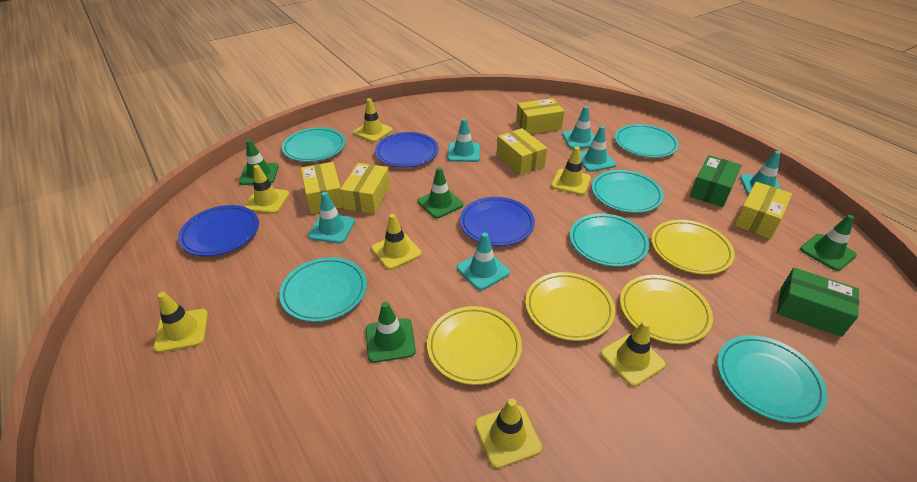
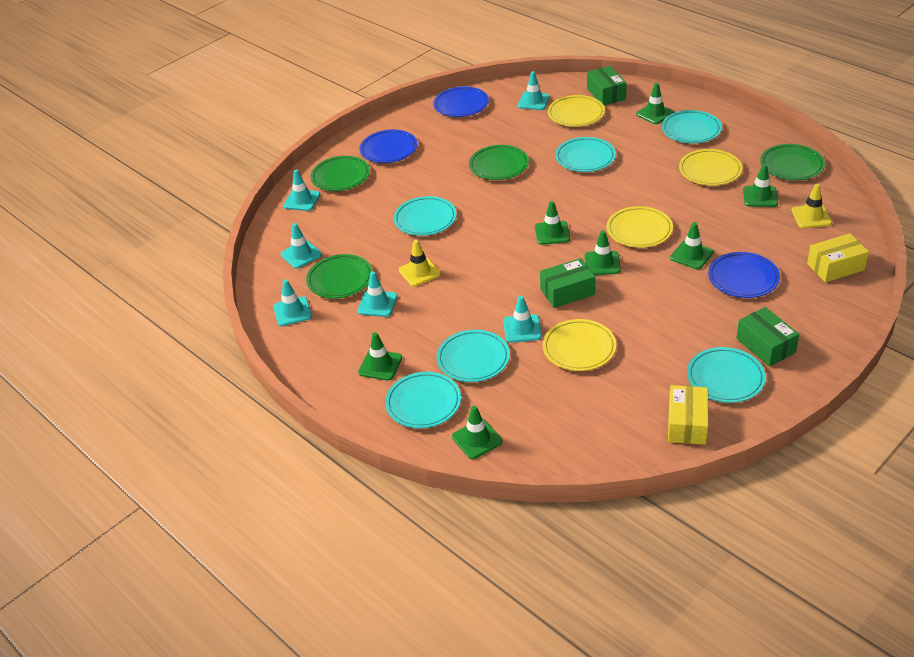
green box: [690,155,742,207] [777,268,859,337] = 2 -> [540,258,595,308] [587,66,627,105] [736,307,799,366] = 3
green plate: none = 0 -> [306,254,373,299] [310,156,370,191] [469,145,529,180] [760,144,825,180] = 4
green traffic cone: [239,139,278,185] [366,302,416,363] [417,167,463,218] [800,215,857,271] = 4 -> [358,332,402,381] [452,406,503,459] [535,201,570,245] [584,230,621,275] [636,83,674,124] [670,222,714,269] [743,164,778,207] = 7
yellow box: [301,162,343,214] [340,163,390,214] [497,128,547,175] [516,98,564,134] [734,182,792,239] = 5 -> [668,385,708,445] [807,233,869,282] = 2
yellow traffic cone: [154,292,208,353] [244,165,289,214] [353,98,393,142] [371,214,422,270] [475,398,542,469] [551,147,591,195] [600,321,666,386] = 7 -> [399,240,441,287] [791,184,832,228] = 2

